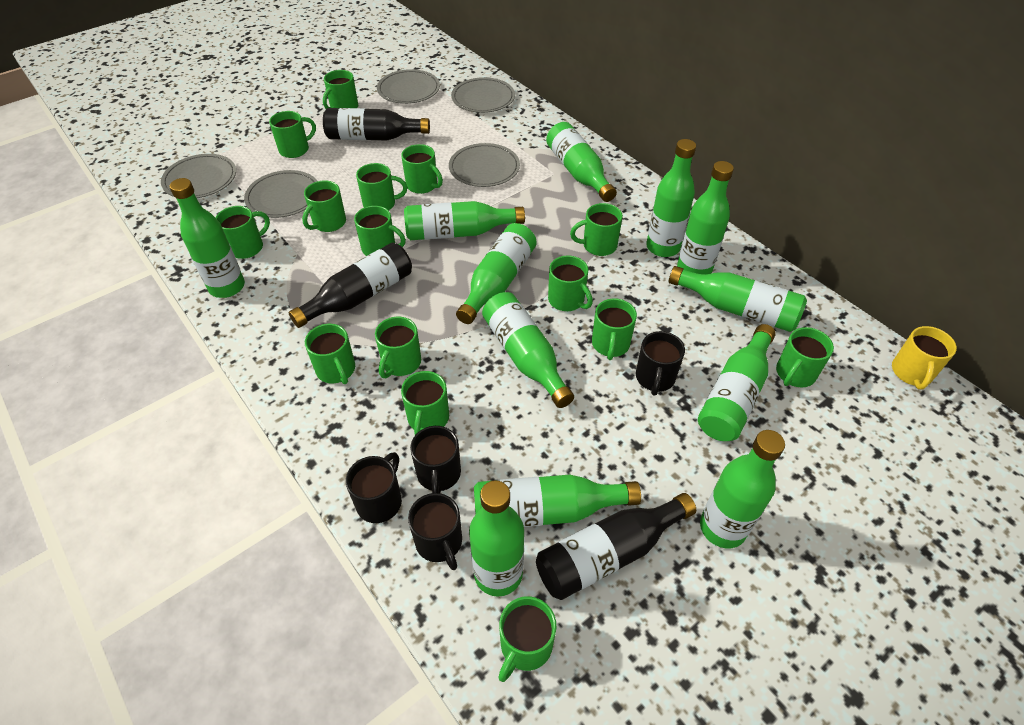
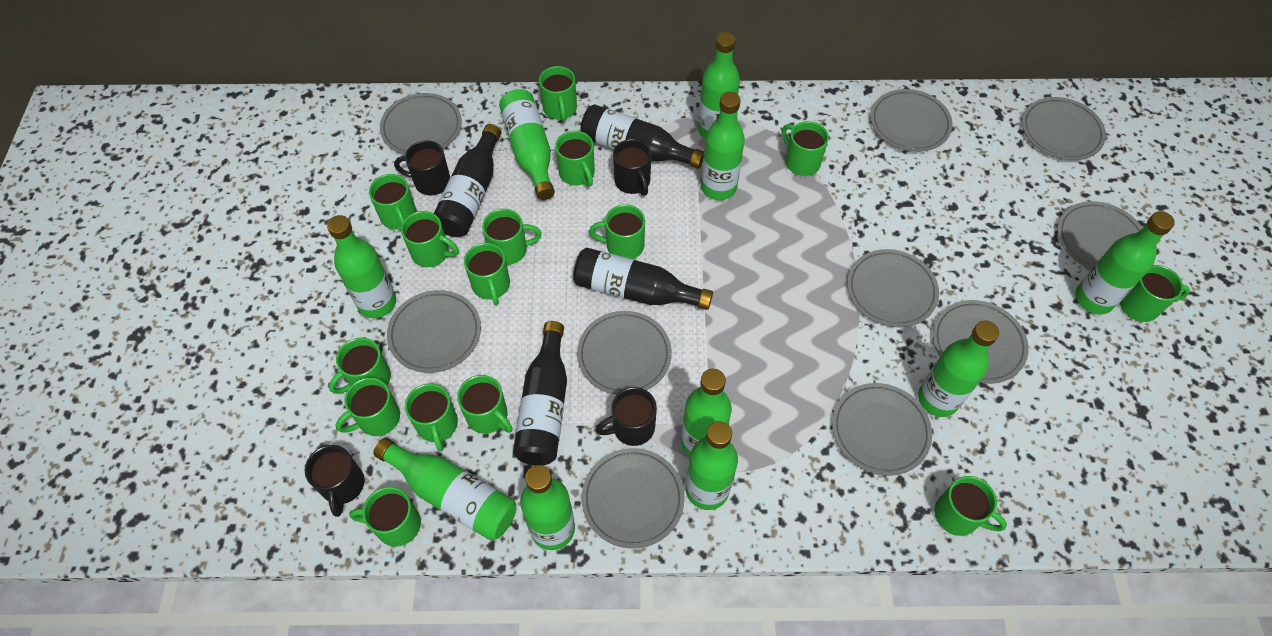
black bottle: [289,242,412,328] [323,108,430,140] [536,493,696,600] = 3 -> [434,124,501,237] [513,321,567,465] [573,248,713,310] [580,104,704,169] = 4
green bottle: [170,178,245,298] [404,201,525,240] [456,223,537,324] [469,480,524,597] [474,475,641,527] [482,292,574,408] [546,122,617,202] [646,139,696,257] [669,266,807,332] [677,161,734,274] [698,324,776,441] [700,430,785,548] = 12 -> [327,215,396,318] [373,438,517,540] [499,89,555,200] [520,465,575,550] [681,369,732,457] [686,421,738,510] [698,32,740,139] [701,92,745,200] [918,320,999,417] [1075,211,1175,315] = 10
grey plate: [161,154,236,198] [244,170,317,218] [377,69,440,104] [449,143,520,187] [451,77,515,113] = 5 -> [380,93,462,155] [387,290,481,373] [577,311,672,395] [582,448,685,549] [832,383,932,476] [847,249,939,327] [870,89,953,152] [933,300,1029,384] [1022,97,1106,160] [1057,201,1142,270] = 10
yellow mug: [892,326,957,390] = 1 -> none = 0

